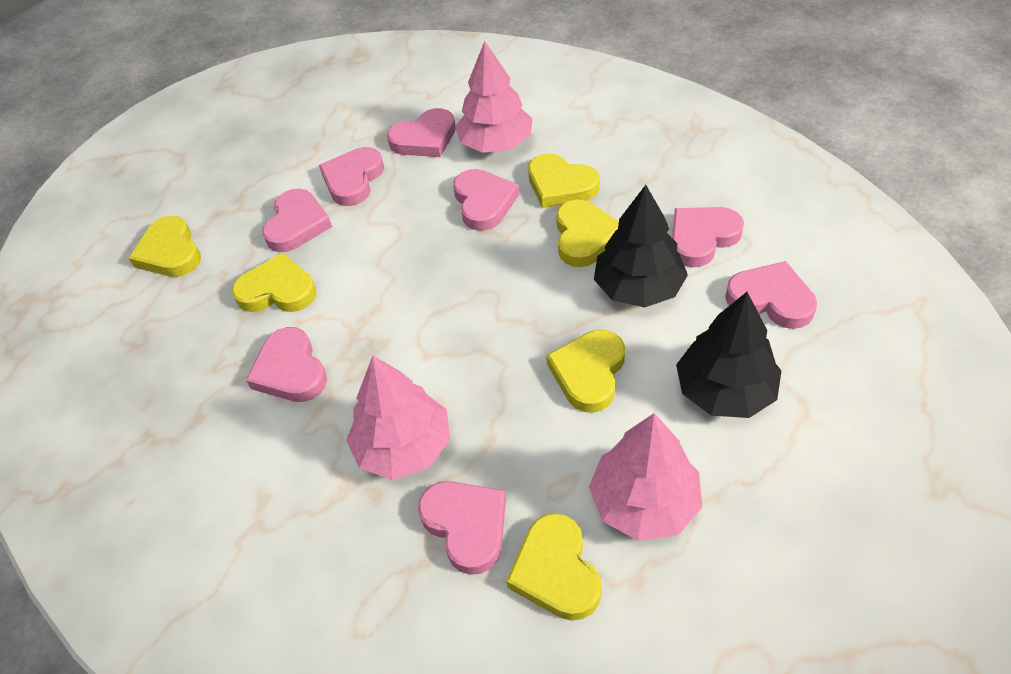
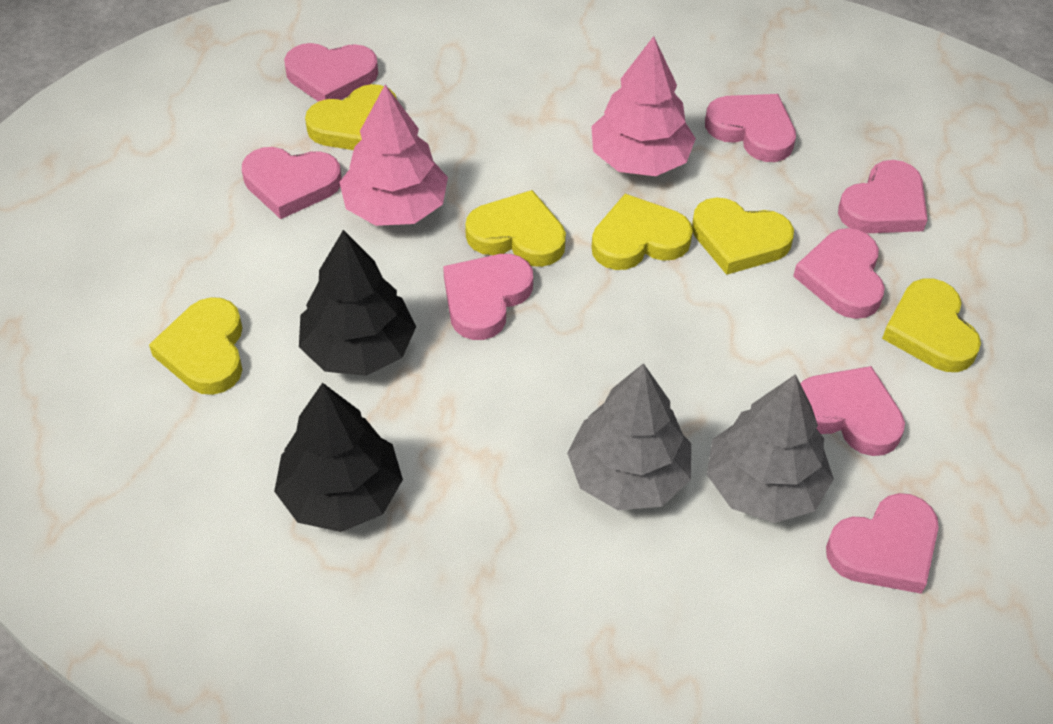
grey tree: none = 0 -> [567,363,691,510] [707,374,834,523] = 2
pink tree: [346,356,450,480] [455,41,533,153] [589,413,702,541] = 3 -> [339,85,448,226] [591,36,696,176] = 2

